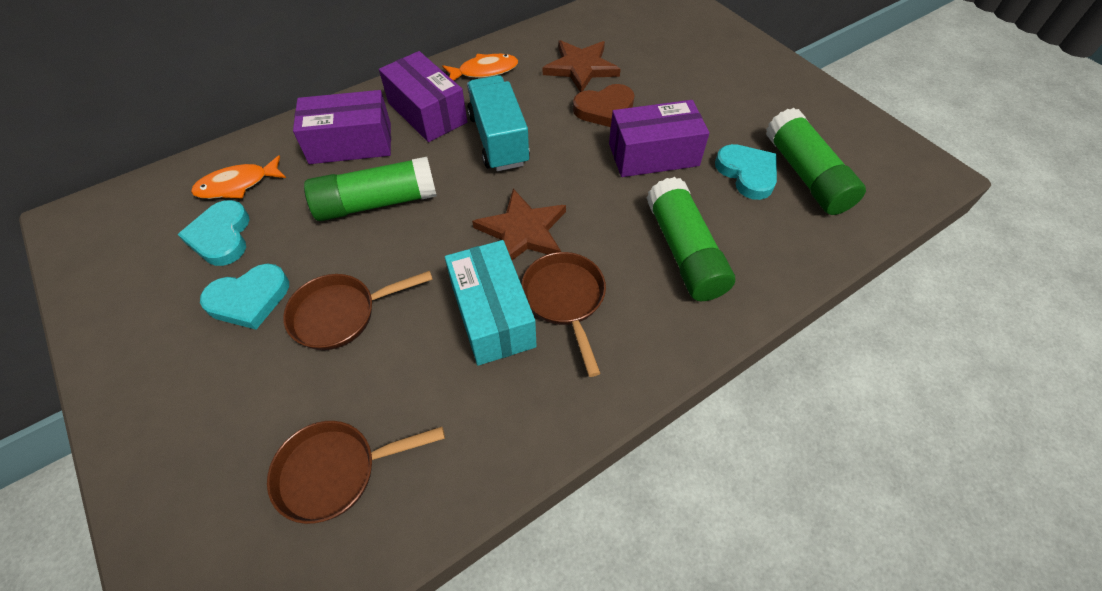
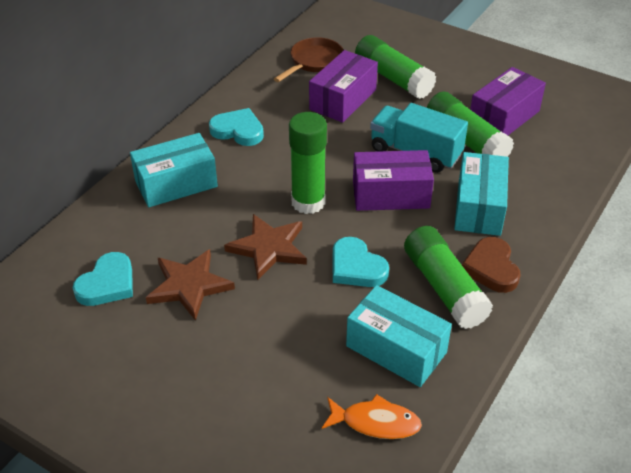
brown pan: [267,421,445,524] [283,271,433,350] [522,252,606,377] = 3 -> [274,37,344,82] = 1
green glue stick: [304,157,437,221] [646,177,735,301] [766,108,866,215] = 3 -> [289,112,327,214] [355,35,436,99] [404,226,493,329] [427,91,514,157] = 4
orange fish: [191,155,286,199] [442,54,518,81] = 2 -> [322,394,422,439] = 1
turquoise box: [445,240,537,366] = 1 -> [130,133,218,207] [346,285,452,387] [454,152,509,236] = 3

